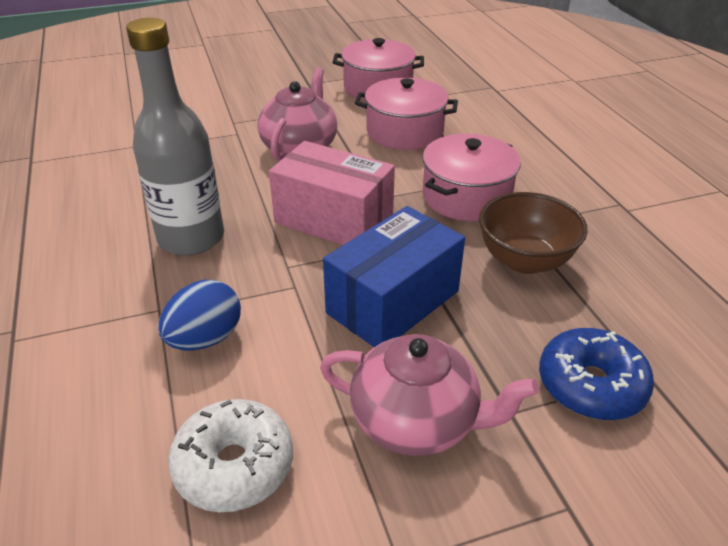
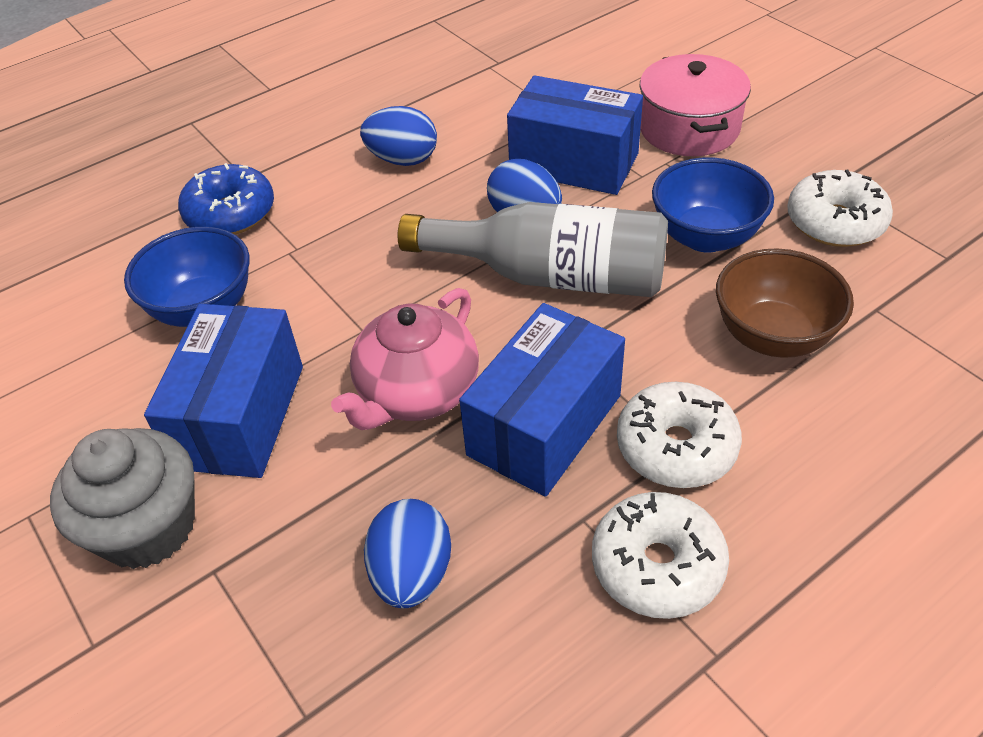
blue bowl: none = 0 -> [124,227,250,327] [652,157,774,253] = 2
blue box: [323,206,465,347] = 1 -> [144,304,303,478] [459,303,625,497] [507,75,643,195] = 3
blue egg: [158,280,241,351] = 1 -> [360,106,437,166] [364,499,451,608] [487,159,562,212] = 3
grey cupcake: none = 0 -> [50,428,195,569] = 1
pink box: [269,141,395,245] = 1 -> none = 0
pink pot: [332,38,424,100] [355,77,458,150] [422,134,521,221] = 3 -> [639,54,751,156] = 1
pink teapot: [258,68,337,160] [320,334,539,456] = 2 -> [331,288,479,430] = 1
white donut: [168,399,293,512] = 1 -> [592,492,729,619] [617,382,742,488] [787,169,893,247] = 3

